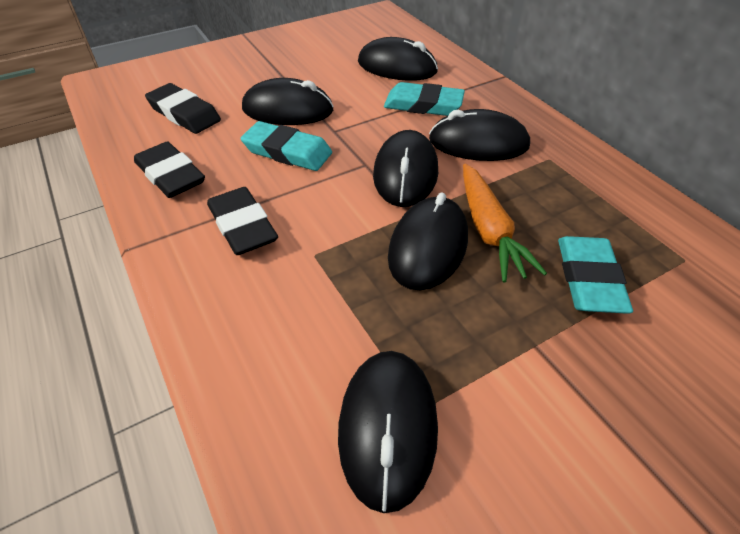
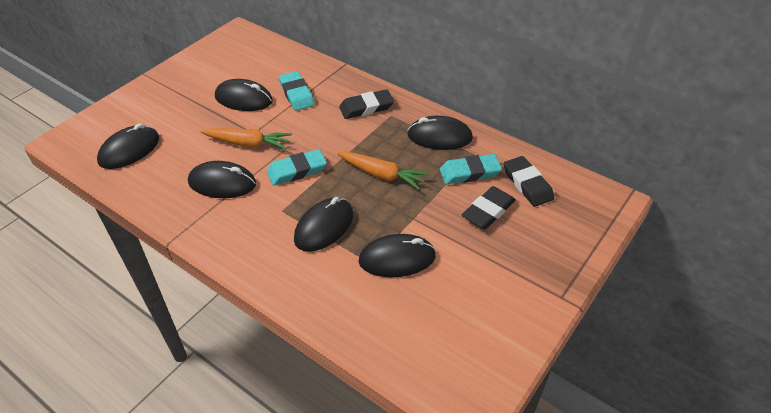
orange carrot: [463,164,547,282] = 1 -> [201,128,292,149] [337,152,429,190] = 2

